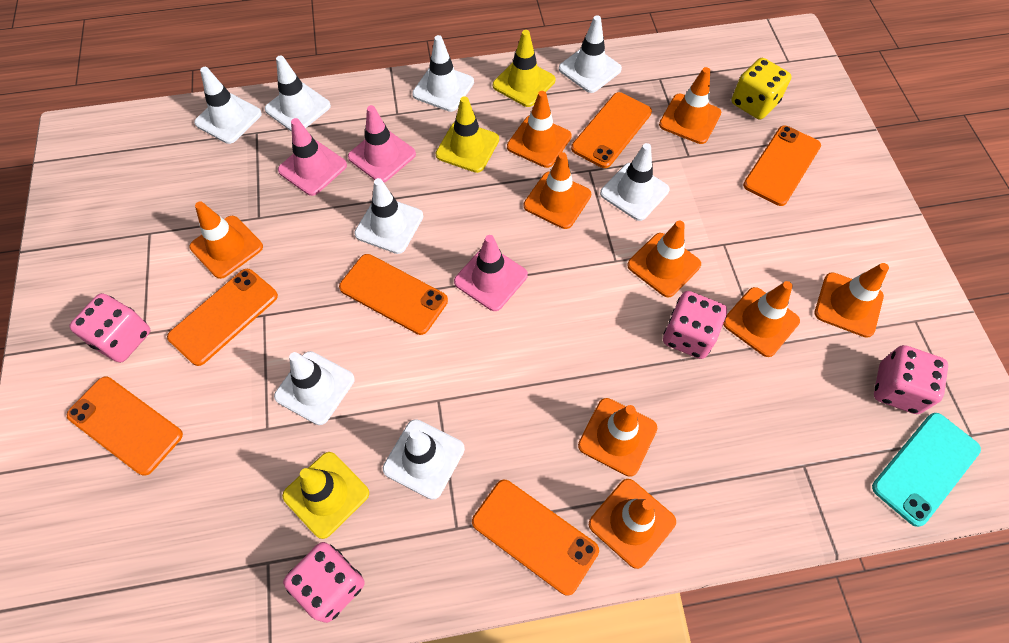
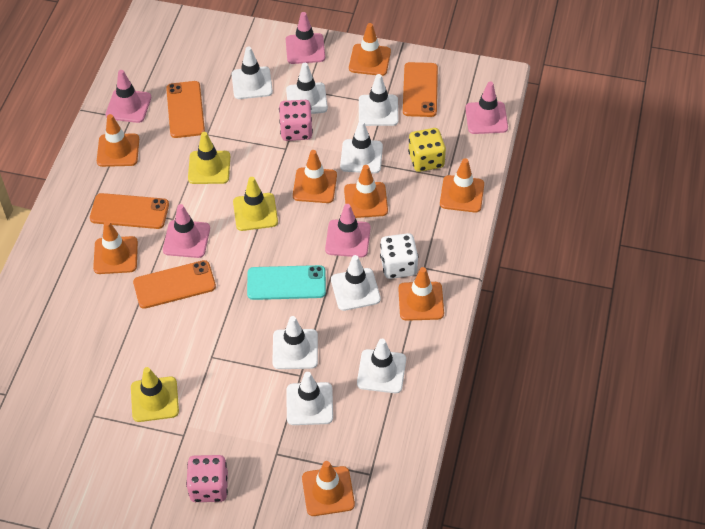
orange phone: [67,377,183,476] [167,269,278,366] [339,254,448,335] [472,480,599,596] [571,92,652,168] [743,126,821,206] = 6 -> [90,193,169,229] [133,260,216,309] [166,81,205,138] [403,62,438,117] = 4
orange traffic cone: [190,202,263,279] [507,91,572,168] [524,152,591,229] [578,398,657,477] [589,479,676,569] [627,220,701,298] [659,67,721,144] [723,281,800,357] [815,263,889,338] = 9 -> [93,221,138,274] [97,114,139,167] [293,150,337,203] [302,461,355,516] [344,165,388,218] [349,23,391,76] [398,267,444,321] [440,158,484,212] = 8
pink dice: [69,293,150,363] [283,542,365,623] [663,291,727,359] [874,345,948,414] = 4 -> [186,455,228,502] [279,100,313,141] = 2
pink traffic cone: [278,118,347,196] [348,105,416,183] [454,235,528,311] = 3 -> [105,70,151,123] [163,204,210,258] [286,12,325,64] [325,204,371,257] [465,81,508,134] = 5
white dice: none = 0 -> [380,233,418,279] = 1

